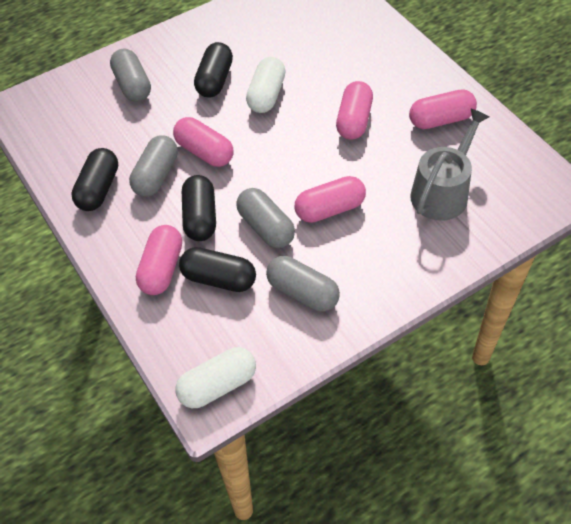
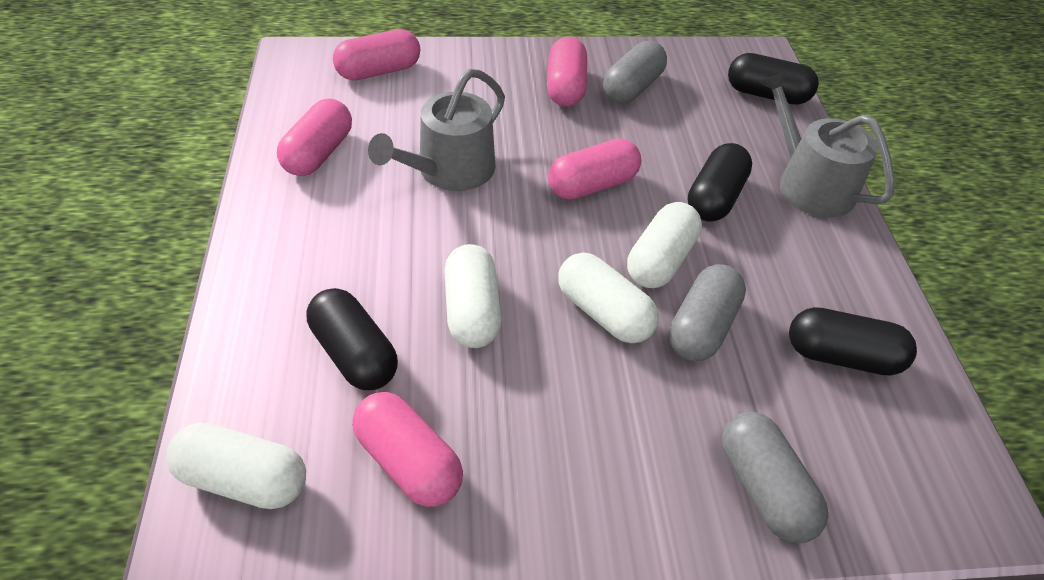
grey capsule: [110,48,151,102] [129,135,178,197] [236,188,295,248] [266,256,340,312] = 4 -> [603,41,667,103] [669,264,746,361] [721,412,829,543] = 3
grey watering can: [410,108,489,220] = 1 -> [368,69,505,191] [759,70,895,217] = 2
white capsule: [175,347,256,408] [246,57,286,113] = 2 -> [166,423,306,509] [445,244,501,348] [558,252,659,343] [627,202,702,288] = 4

